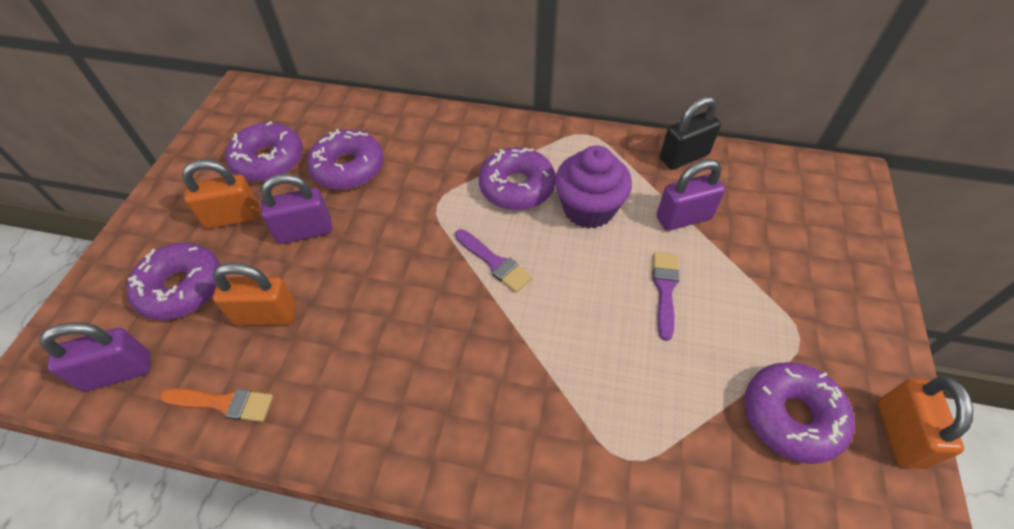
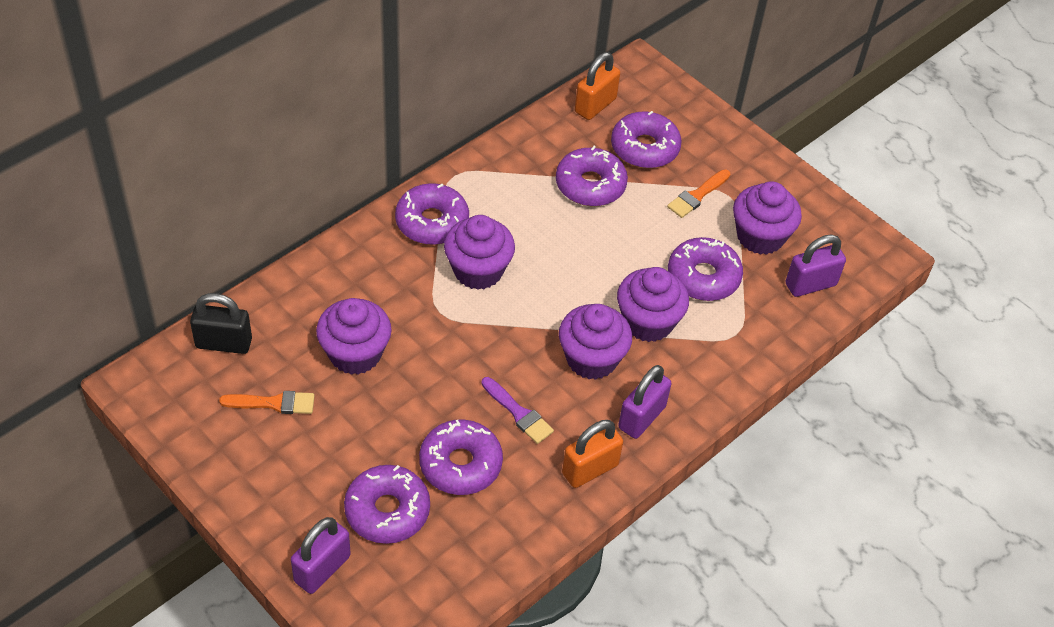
orange brush: [160,388,273,422] = 1 -> [219,391,315,414] [667,169,730,218] = 2
orange padlock: [182,160,259,229] [212,263,297,326] [878,376,973,469] = 3 -> [562,420,623,488] [575,52,620,120] = 2
purple brush: [455,229,532,293] [652,252,680,341] = 2 -> [481,377,554,444] = 1
purple cupcake: [555,145,632,229] = 1 -> [316,298,392,375] [444,215,515,290] [559,304,632,380] [617,267,689,342] [733,181,802,255] = 5
purple donut: [126,242,221,320] [225,121,303,182] [307,129,384,190] [479,147,555,210] [745,362,855,464] = 5 -> [344,465,430,544] [395,183,469,245] [419,419,503,495] [556,146,628,206] [611,111,682,168] [668,237,743,301] = 6

